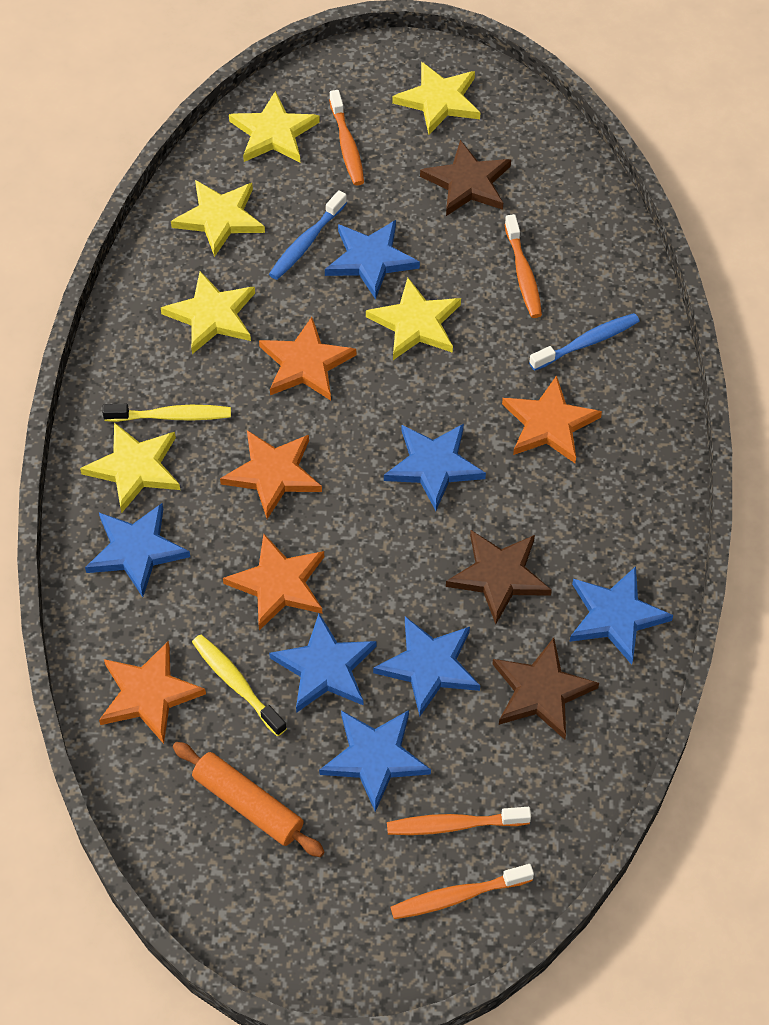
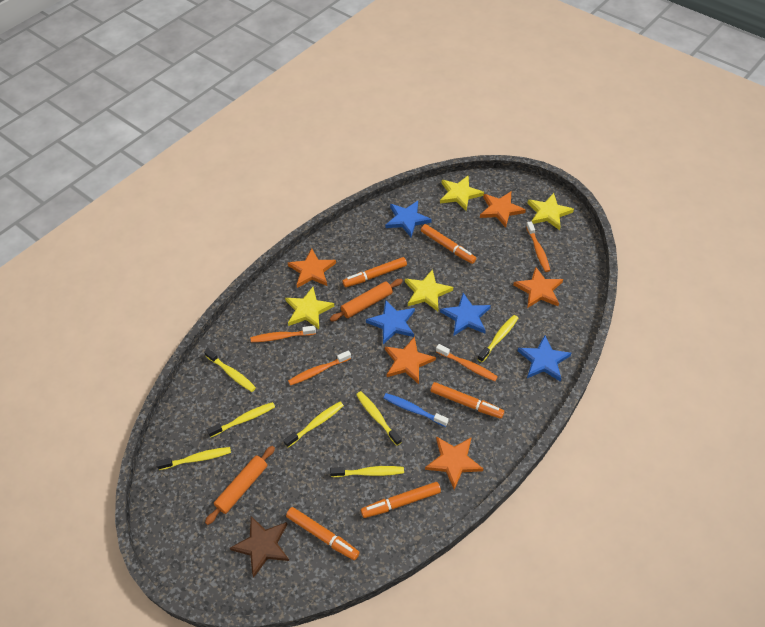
blue star: [85,503,190,597] [269,614,376,713] [319,710,431,812] [325,220,420,299] [373,616,480,716] [384,424,486,511] [570,566,673,665] = 7 -> [366,299,415,344] [385,201,432,237] [440,293,491,336] [518,335,571,382] = 4
blue toothbrush: [269,190,347,280] [529,313,640,371] = 2 -> [383,393,449,427] = 1
brown star: [420,140,511,216] [446,530,552,624] [492,638,599,740] = 3 -> [230,516,289,577] = 1
orange marker: none = 0 -> [286,507,360,560] [342,257,407,287] [361,482,441,518] [421,224,476,264] [431,382,504,419] = 5
orange rolling pin: [173,742,325,857] = 1 -> [205,446,275,525] [330,279,403,321] = 2
yellow star: [80,422,180,513] [161,271,255,354] [171,180,265,257] [229,91,320,162] [366,278,461,360] [392,62,480,135] = 6 -> [285,287,335,329] [405,269,453,311] [440,175,484,211] [528,193,574,230] = 4
yellow toothbrush: [102,404,231,422] [192,635,287,736] = 2 -> [156,447,231,470] [204,349,256,392] [207,402,275,437] [283,402,344,447] [330,466,404,477] [356,391,401,446] [478,315,518,362] = 7

